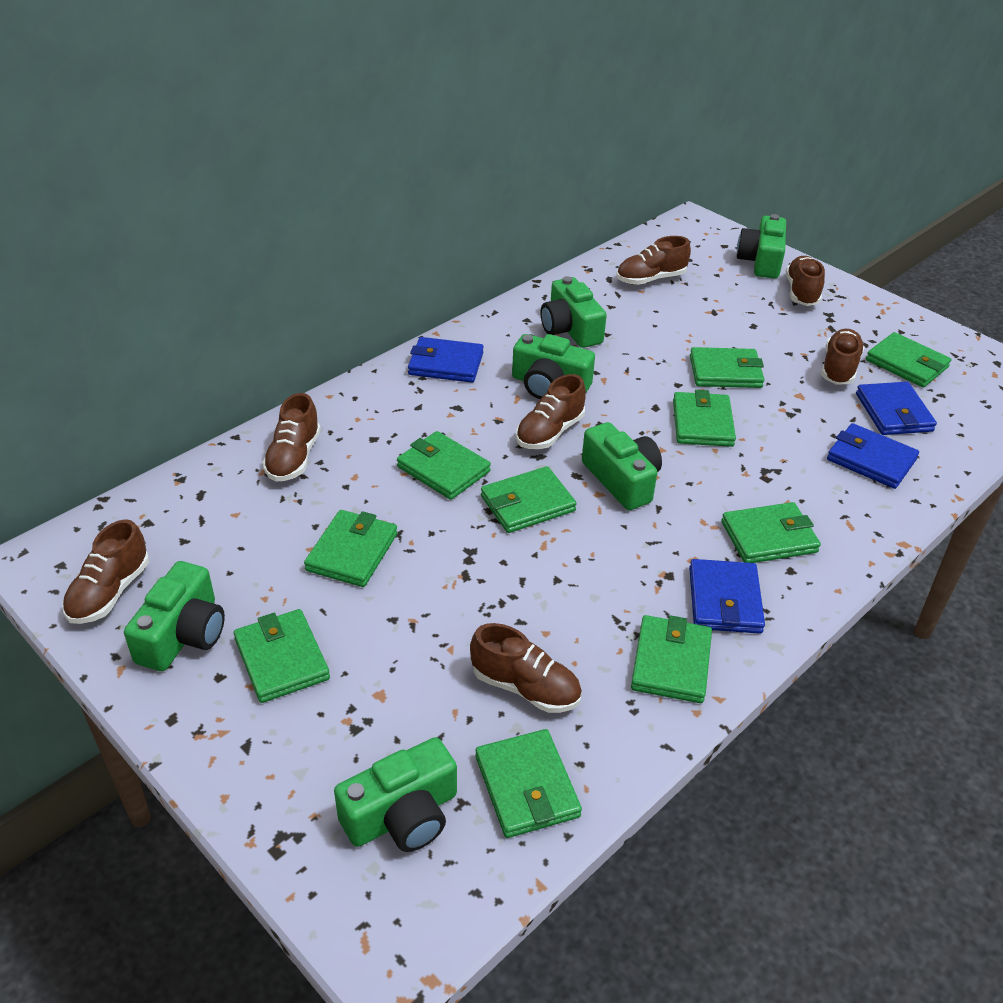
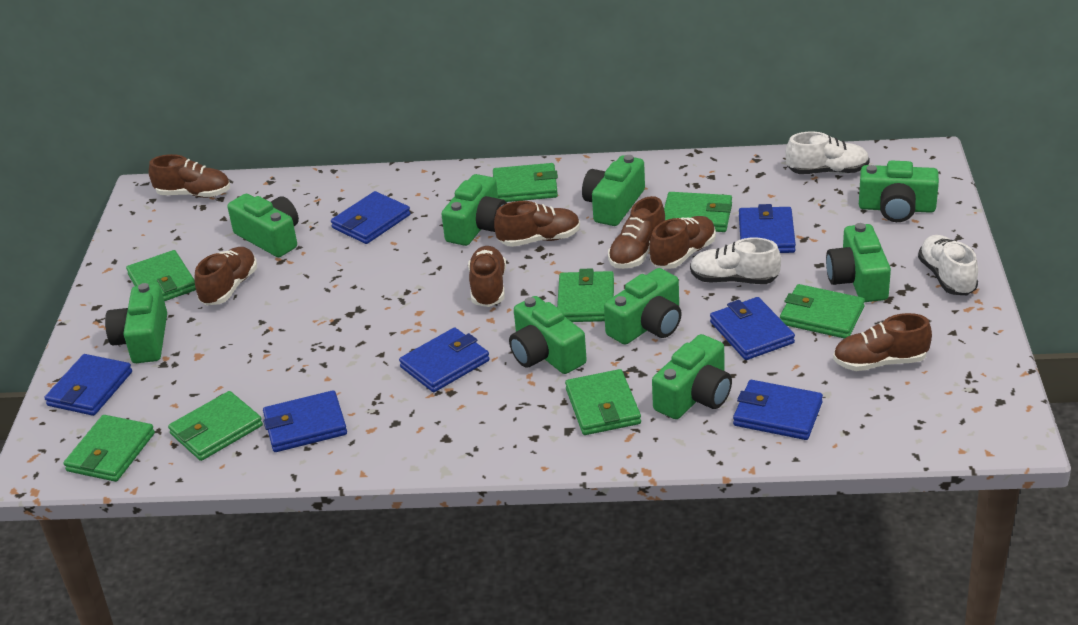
blue wallet: [408,337,484,383] [689,559,765,634] [827,423,919,489] [856,382,937,435] = 4 -> [44,354,132,416] [263,390,347,452] [331,191,410,244] [399,327,490,392] [710,297,795,360] [733,380,823,440] [739,204,796,253] = 7
green camera: [124,561,225,671] [334,737,457,852] [512,334,595,399] [541,276,607,348] [582,422,662,510] [737,214,786,279] = 6 -> [105,283,167,363] [228,194,299,257] [441,174,507,246] [509,296,587,374] [582,155,645,226] [604,268,682,345] [652,334,732,419] [826,223,891,302] [859,161,939,222] = 9
green wallet: [234,609,330,703] [304,510,397,587] [397,431,491,500] [475,729,582,838] [481,466,577,533] [631,615,712,703] [673,390,736,447] [690,347,764,388] [721,502,821,563] [866,332,951,387] = 10 -> [64,415,155,482] [126,250,196,301] [168,391,263,461] [493,163,558,202] [557,268,614,322] [565,369,641,435] [664,192,732,232] [780,284,865,339] = 8
white shoe: none = 0 -> [690,238,781,284] [785,132,870,174] [918,235,978,295] = 3

